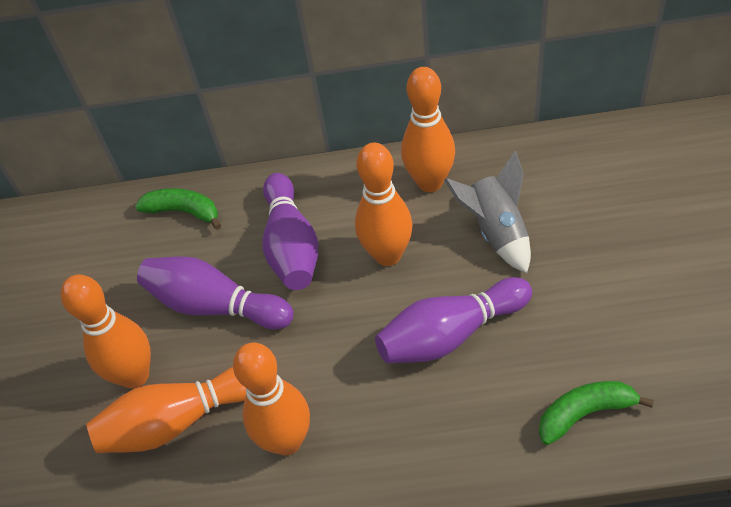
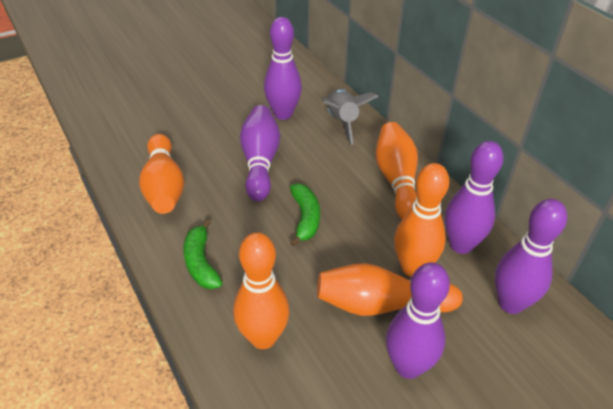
purple bowling pin: [137,256,293,329] [262,173,319,290] [375,277,532,363] = 3 -> [240,105,280,201] [264,17,302,120] [386,262,450,379] [445,141,504,254] [495,199,567,314] = 5

